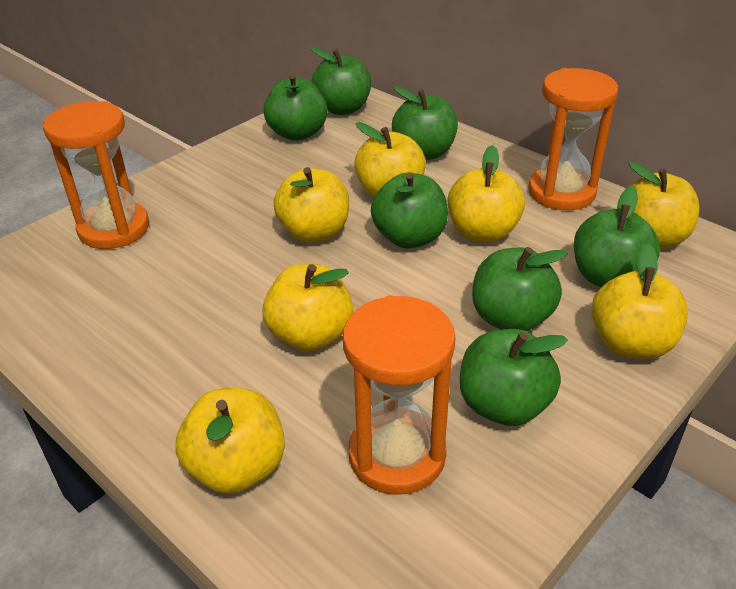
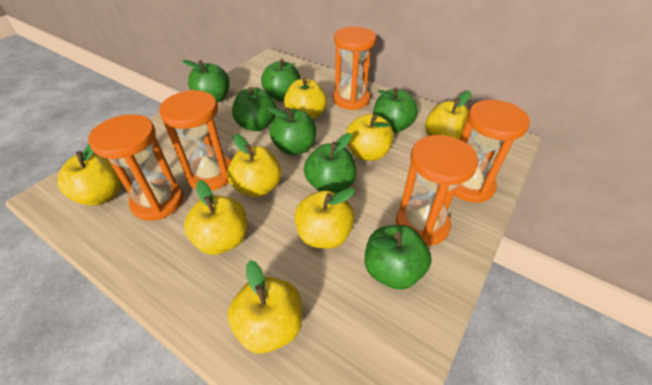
orange hourglass: [43,101,149,249] [343,295,456,495] [529,68,619,210] = 3 -> [88,114,183,221] [159,90,231,190] [333,27,376,110] [396,135,478,246] [454,100,530,203] = 5
yellow apple: [175,388,285,494] [262,264,353,351] [274,167,349,243] [354,122,426,198] [448,145,525,243] [591,244,688,359] [618,162,700,249] = 7 -> [57,144,121,206] [184,180,247,255] [227,134,282,197] [228,260,302,354] [284,78,327,119] [295,188,355,249] [346,114,394,161] [425,91,471,140] = 8

